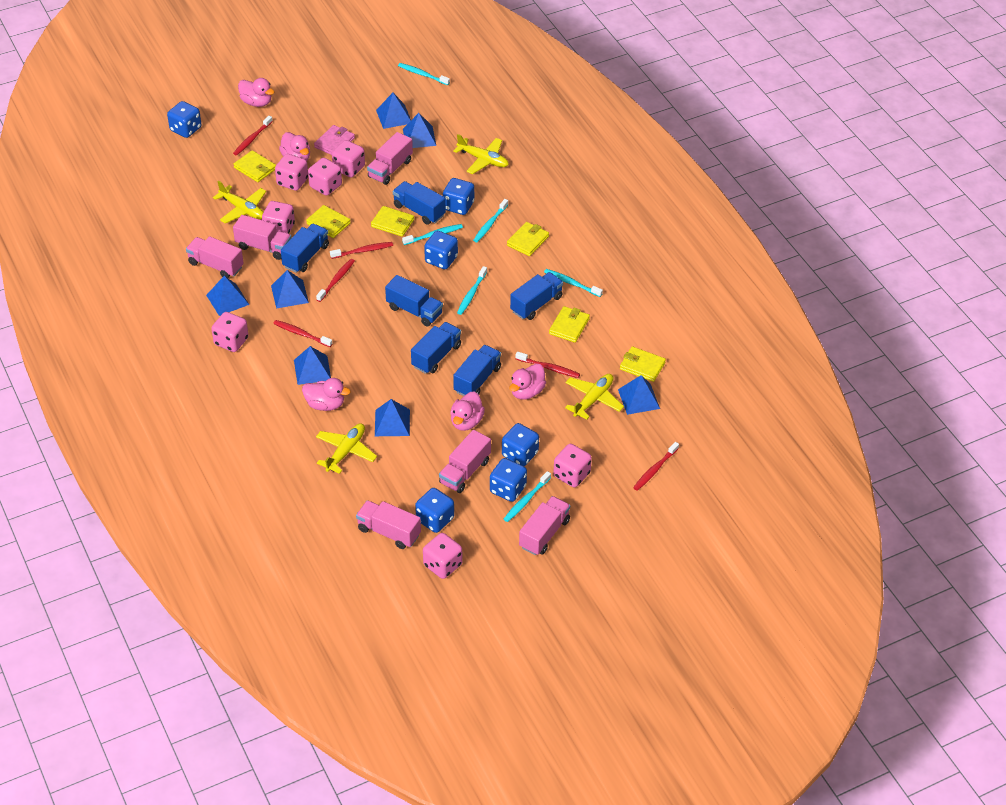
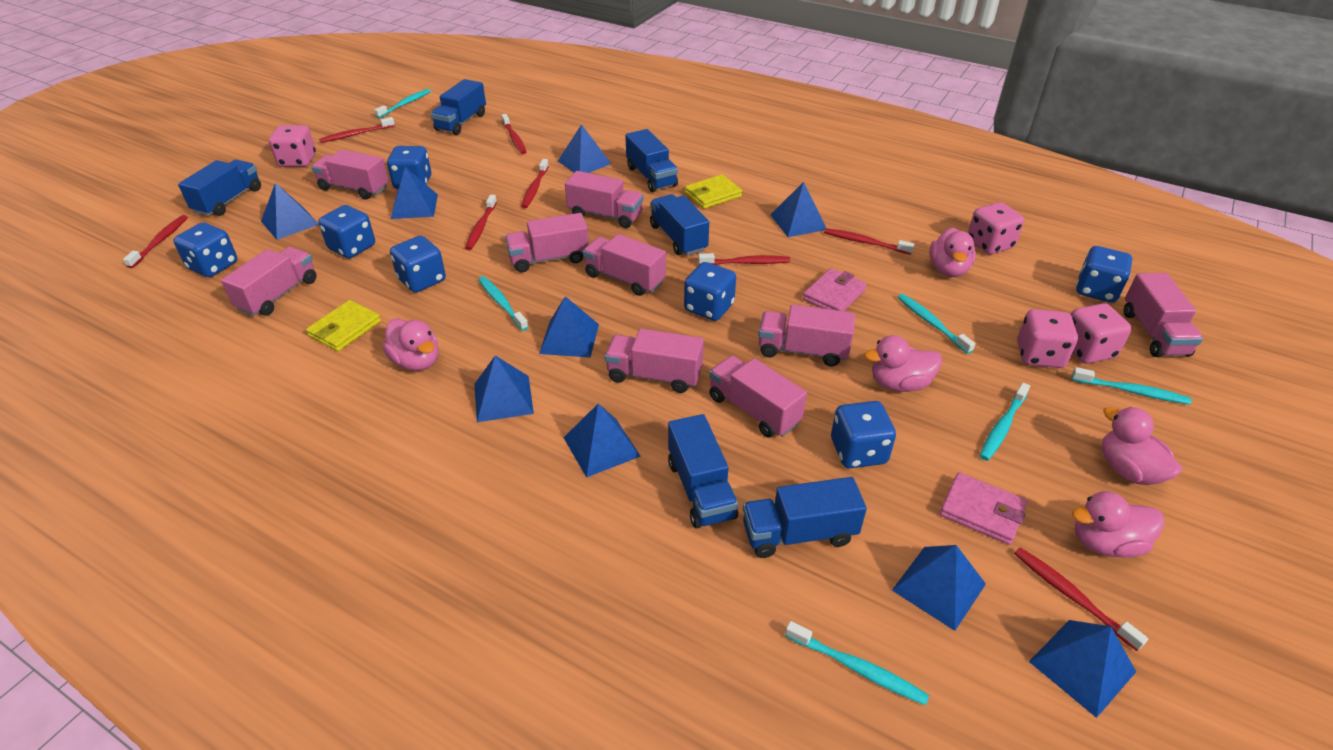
blue dice: [167,101,201,138] [415,488,454,533] [424,231,458,269] [443,178,474,215] [490,458,527,502] [502,423,539,466] = 6 -> [173,222,237,277] [318,205,375,258] [387,146,431,189] [390,236,446,293] [684,262,736,321] [831,401,896,468] [1076,246,1132,303] = 7
blue pyramid: [206,276,249,316] [271,270,309,308] [294,346,331,385] [375,399,410,436] [376,93,411,129] [403,113,436,148] [618,375,660,415] = 7 -> [261,183,319,240] [391,167,438,219] [474,355,534,422] [539,296,599,358] [558,124,611,173] [564,404,641,478] [770,182,826,237] [892,545,986,631] [1029,620,1136,718] = 9
pink dice: [211,312,249,352] [262,201,295,234] [275,154,308,191] [308,158,342,196] [332,140,365,178] [423,533,462,579] [553,444,592,488] = 7 -> [269,125,316,167] [968,202,1024,254] [1017,309,1078,368] [1070,303,1132,364] = 4
pink truck: [186,236,244,278] [233,215,292,260] [356,500,421,549] [367,132,413,185] [439,430,491,493] [519,496,570,555] = 6 -> [221,247,316,316] [312,149,389,200] [505,213,589,272] [565,171,644,228] [583,234,666,296] [605,328,704,393] [709,356,807,438] [759,304,855,366] [1124,273,1203,357] = 9
pink wallet: [314,125,355,155] = 1 -> [803,268,867,311] [940,472,1027,545] = 2
red toothbrush: [233,116,273,155] [273,320,333,347] [316,259,355,302] [330,242,393,259] [516,352,580,378] [633,442,679,491] = 6 -> [123,215,188,268] [319,117,395,143] [465,195,497,250] [501,114,526,154] [521,159,549,208] [698,253,790,265] [824,228,914,255] [1014,547,1148,651] = 8
yellow plane: [213,180,266,223] [316,423,377,474] [453,134,509,174] [565,374,624,420] = 4 -> none = 0
yellow wallet: [233,150,276,182] [306,205,351,238] [371,206,414,237] [507,222,549,256] [549,306,590,343] [620,346,666,382] = 6 -> [306,300,381,351] [685,174,742,209] = 2

